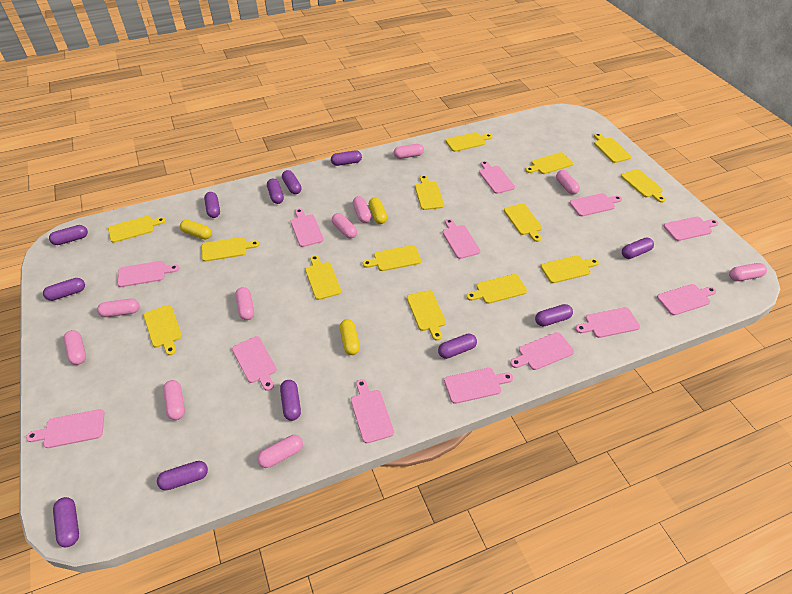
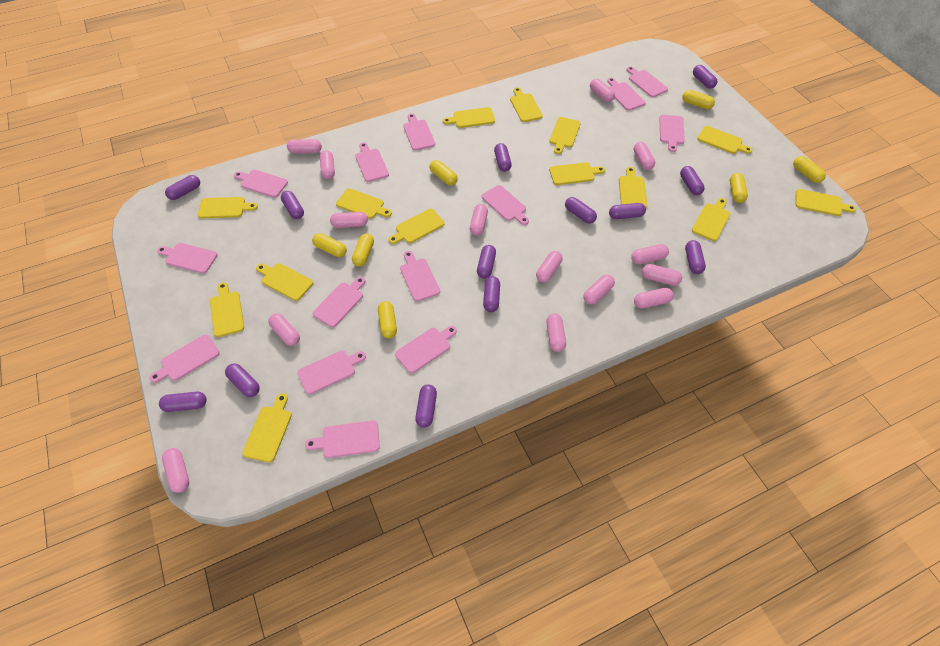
pink capsule: [63,330,86,365] [97,299,140,317] [163,380,185,420] [235,287,254,320] [257,435,303,468] [332,213,357,238] [353,196,371,223] [394,144,424,159] [556,170,580,195] [729,263,767,281] = 10 -> [162,448,189,493] [268,314,300,346] [287,139,322,153] [320,150,335,179] [330,212,368,228] [470,204,488,235] [536,251,563,282] [546,313,566,352] [583,275,615,305] [590,79,615,102] [631,244,669,264] [633,142,655,170] [634,288,674,309] [642,264,682,286] = 14
pink cutting board: [26,409,105,448] [117,261,179,287] [232,336,277,391] [290,208,324,247] [351,379,394,443] [442,219,480,259] [444,368,513,404] [479,161,515,194] [510,332,574,370] [570,193,622,216] [575,307,640,338] [657,284,716,315] [663,217,719,241] = 13 -> [149,335,220,383] [157,243,218,273] [234,170,288,198] [297,350,366,395] [305,420,380,458] [313,277,365,327] [355,142,389,182] [395,326,457,373] [400,251,440,302] [403,113,435,151] [482,185,529,225] [607,78,645,111] [627,66,668,97] [660,115,685,152] = 14
purple capsule: [43,278,85,301] [49,225,88,245] [53,497,79,547] [157,461,208,490] [204,192,220,218] [267,179,284,204] [280,380,301,421] [282,170,302,194] [331,150,362,166] [438,333,477,359] [535,304,573,326] [622,238,654,259] = 12 -> [159,392,207,412] [165,175,200,200] [225,363,260,397] [281,191,304,219] [415,384,437,428] [477,245,496,279] [483,276,500,312] [494,143,512,172] [565,197,597,224] [609,203,646,219] [680,166,705,195] [685,240,706,274] [693,65,718,89] = 13
yellow capsule: [180,219,212,239] [340,319,360,355] [369,197,387,224] = 3 -> [312,233,347,257] [352,233,374,267] [378,301,397,339] [430,160,458,185] [682,90,715,109] [730,173,748,203] [793,156,826,183] = 7

